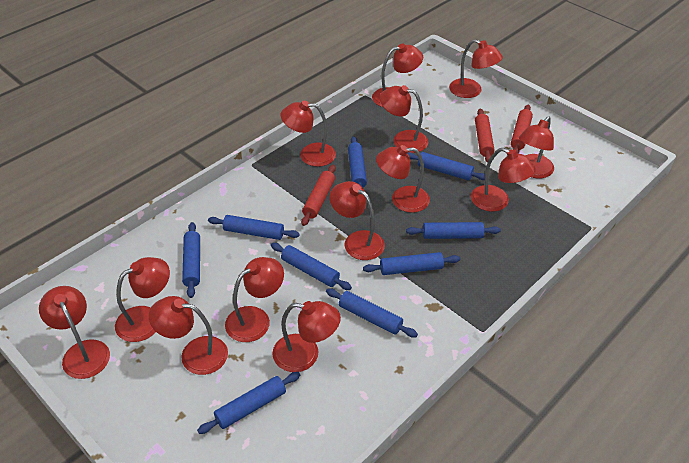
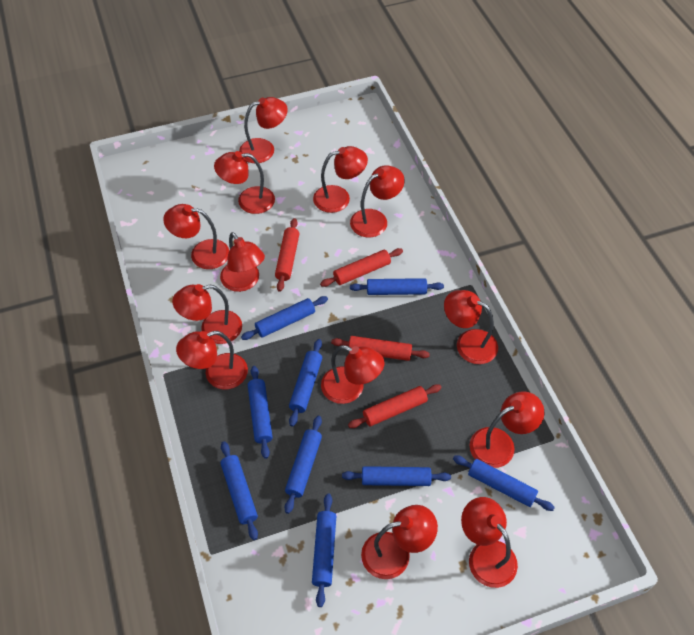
red rolling pin: [301,165,336,226] [475,109,495,163] [511,105,533,154] = 3 -> [275,218,299,292] [320,248,403,287] [331,336,430,361] [348,384,441,428] = 4

